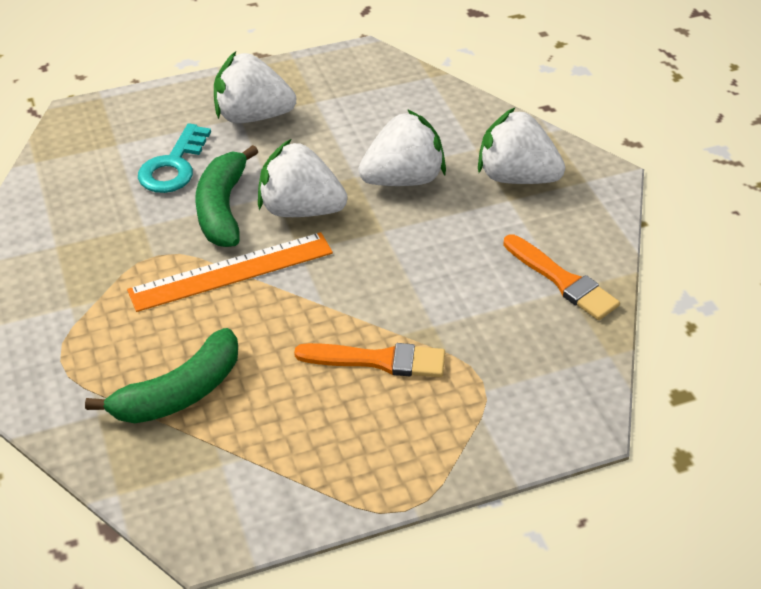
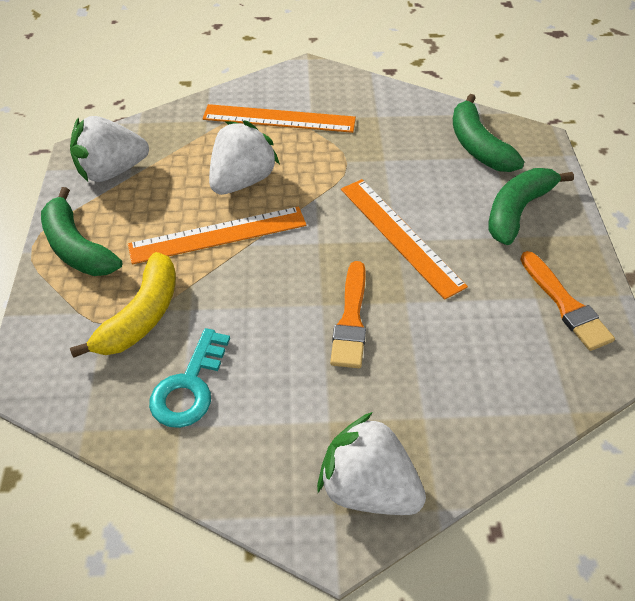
green banana: [85,328,238,423] [195,145,258,247] = 2 -> [41,187,122,276] [453,94,525,172] [488,168,574,245] = 3
orange ruler: [127,232,333,312] = 1 -> [128,206,307,264] [202,104,356,133] [341,179,468,300] = 3
white strawberry: [214,51,296,123] [258,139,348,217] [358,109,446,186] [478,107,565,184] = 4 -> [70,116,149,182] [209,120,280,195] [317,412,426,515] = 3
yellow banana: none = 0 -> [70,252,176,358] = 1

